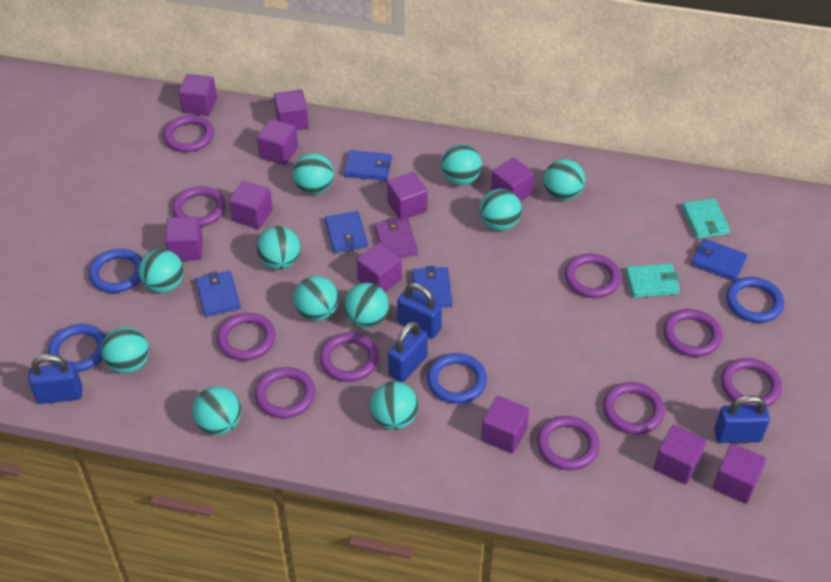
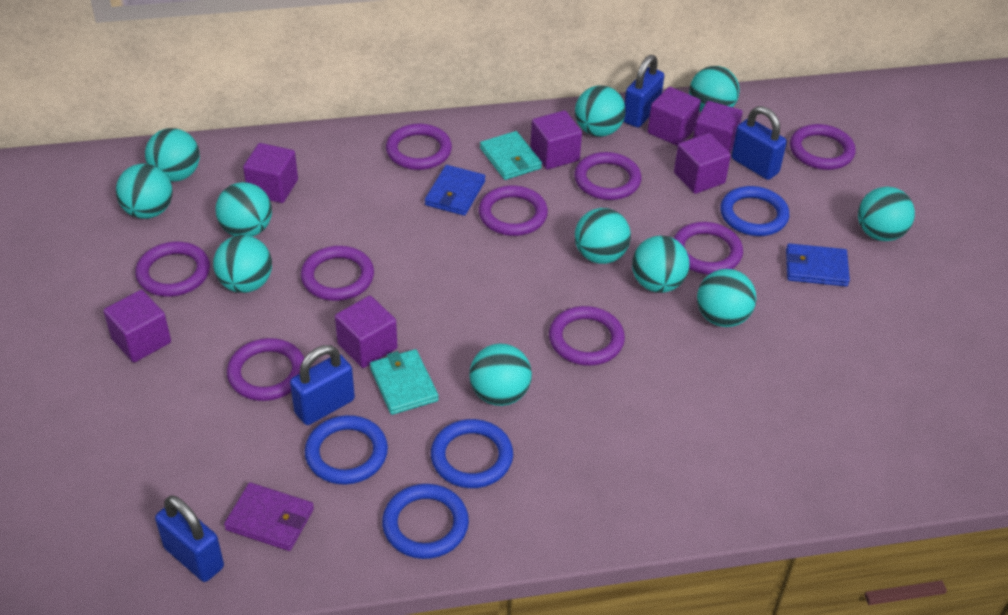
blue wallet: [195,271,241,317] [325,211,368,253] [344,150,392,181] [412,266,452,307] [691,239,747,281] = 5 -> [425,165,485,216] [786,243,850,286] = 2
purple cube: [165,216,203,261] [179,74,217,116] [229,181,273,229] [257,119,298,165] [274,89,309,130] [357,243,402,292] [387,172,428,219] [481,396,529,453] [491,157,534,201] [654,425,706,484] [713,444,766,504] = 11 -> [103,290,171,362] [243,143,298,203] [335,295,398,368] [530,110,582,169] [647,87,701,146] [674,133,731,194] [693,101,743,153] = 7
purple ring: [163,115,214,152] [172,186,226,227] [217,313,275,361] [255,367,315,418] [320,333,379,382] [537,416,600,470] [565,254,621,298] [603,382,665,434] [663,309,722,357] [721,358,782,407] = 10 -> [135,242,210,297] [227,338,304,401] [301,246,374,301] [386,124,452,170] [479,185,548,236] [549,306,625,366] [574,152,641,200] [674,222,743,274] [790,124,856,170] = 9

